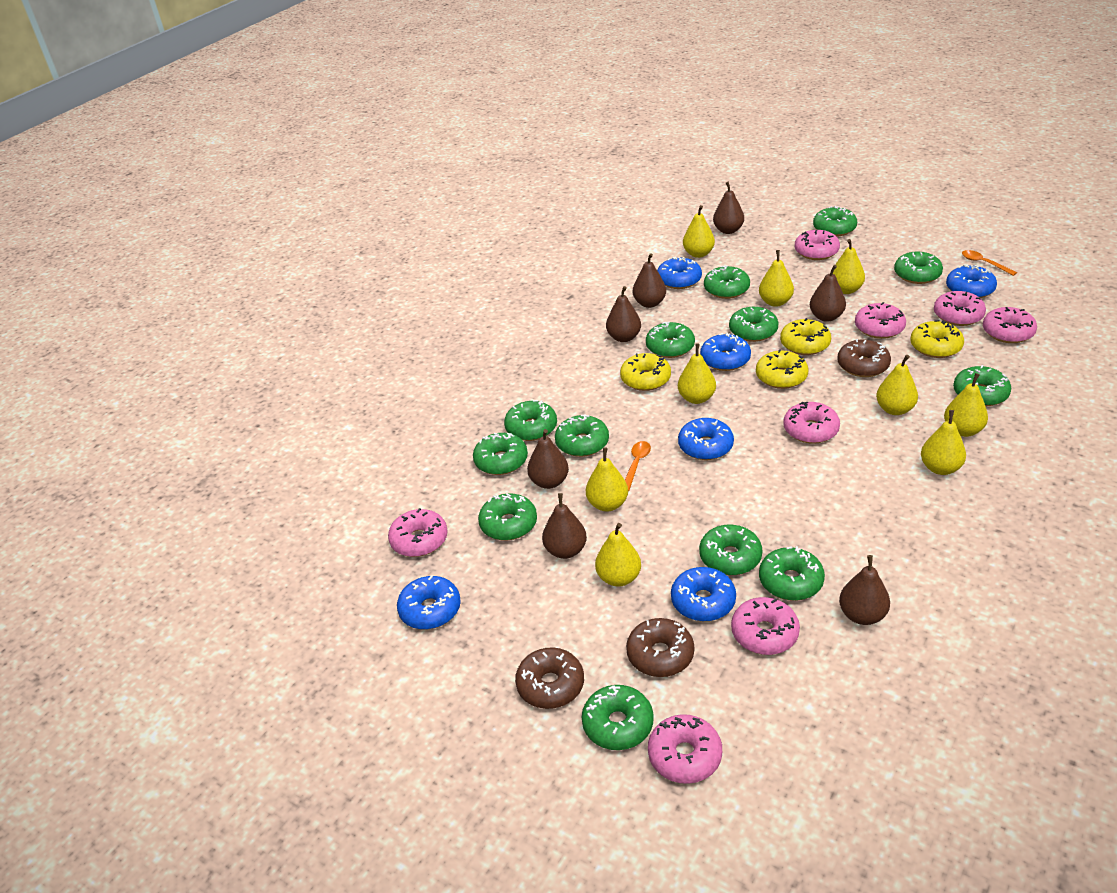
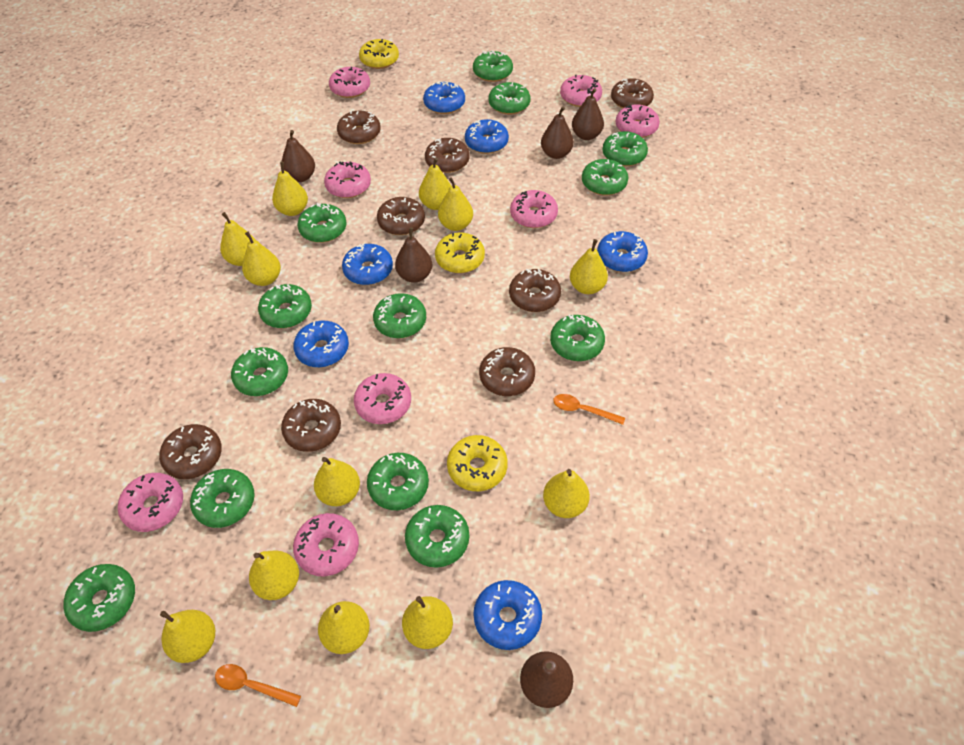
brown donut: [515,647,584,709] [626,618,694,677] [838,339,891,377] = 3 -> [159,424,222,479] [281,399,341,452] [337,111,381,144] [377,197,425,235] [425,138,470,173] [479,347,535,396] [509,269,561,312] [611,78,654,109] = 8
brown pear: [527,429,569,489] [542,493,587,559] [606,286,641,342] [633,253,666,308] [713,182,744,234] [810,265,846,322] [839,555,890,625] = 7 -> [281,130,315,182] [395,227,432,283] [520,651,573,708] [541,106,574,159] [572,88,604,140] = 5
yellow donut: [620,353,671,391] [756,349,809,389] [780,318,831,355] [910,320,964,358] = 4 -> [359,39,399,69] [435,233,485,273] [447,435,508,491] = 3
yellow pear: [586,447,628,511] [595,523,641,587] [678,344,716,404] [683,205,715,258] [759,250,794,307] [833,239,865,294] [876,355,918,415] [921,410,966,475] [944,373,988,437] = 9 -> [160,610,215,663] [220,212,255,266] [242,232,281,286] [249,551,299,600] [272,162,308,216] [314,457,360,506] [318,601,370,654] [402,596,453,649] [419,157,451,210] [438,177,473,231] [543,469,590,518] [570,239,608,294] = 12

